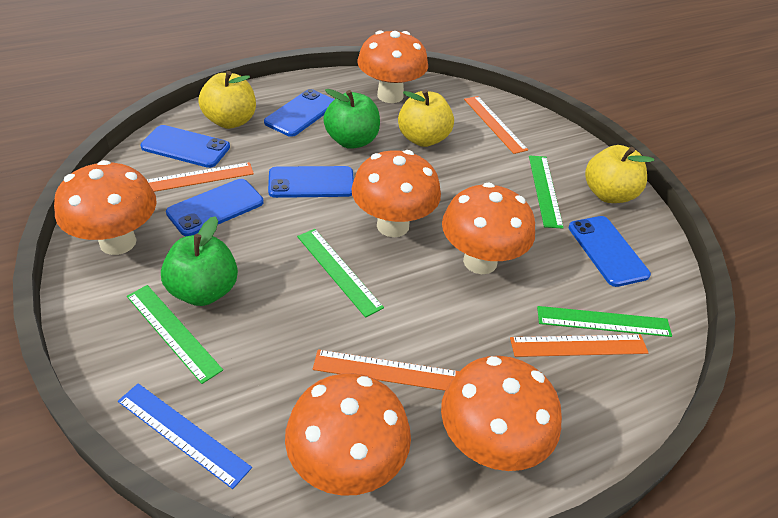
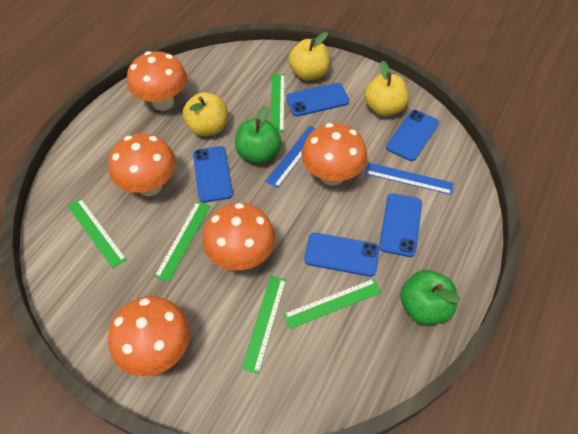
blue ruler: [118,383,252,489] = 1 -> [265,126,316,188] [365,163,454,195] = 2
green ruler: [127,285,223,384] [297,229,384,318] [529,156,564,228] [537,306,672,337] = 4 -> [68,198,127,268] [154,201,210,282] [242,276,286,374] [270,74,285,132] [283,278,381,329] = 5
orange mushroom: [54,160,157,255] [285,373,411,496] [352,150,441,237] [358,31,428,103] [441,356,562,471] [442,182,535,274] = 6 -> [108,134,176,196] [108,296,190,376] [127,51,187,111] [202,203,275,270] [301,123,367,186] = 5
orange ruler: [147,162,254,192] [313,349,459,391] [464,96,528,154] [510,334,649,357] = 4 -> none = 0

